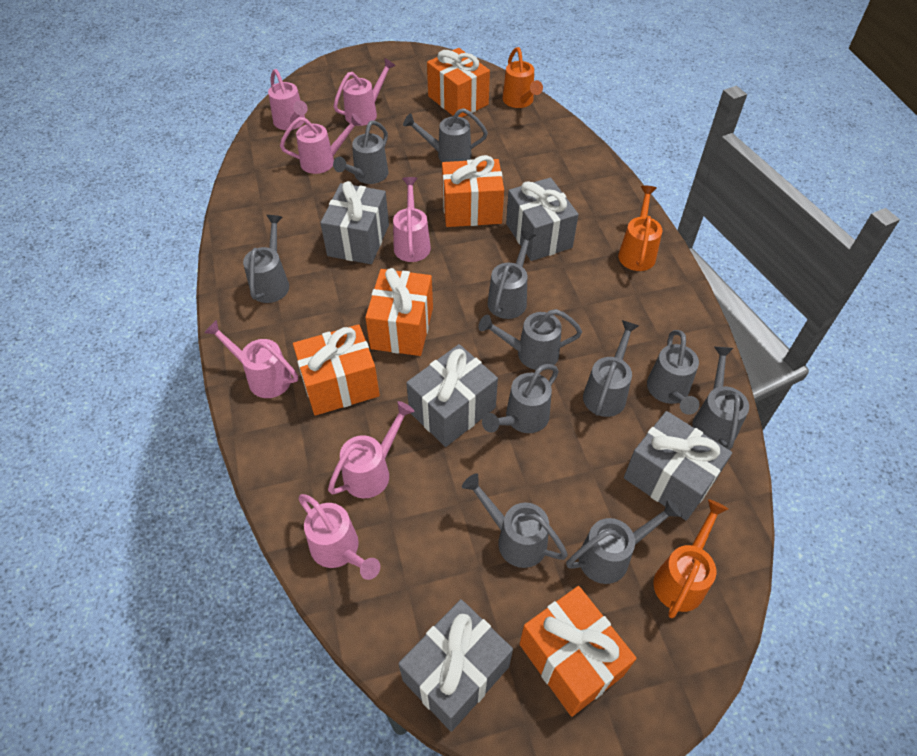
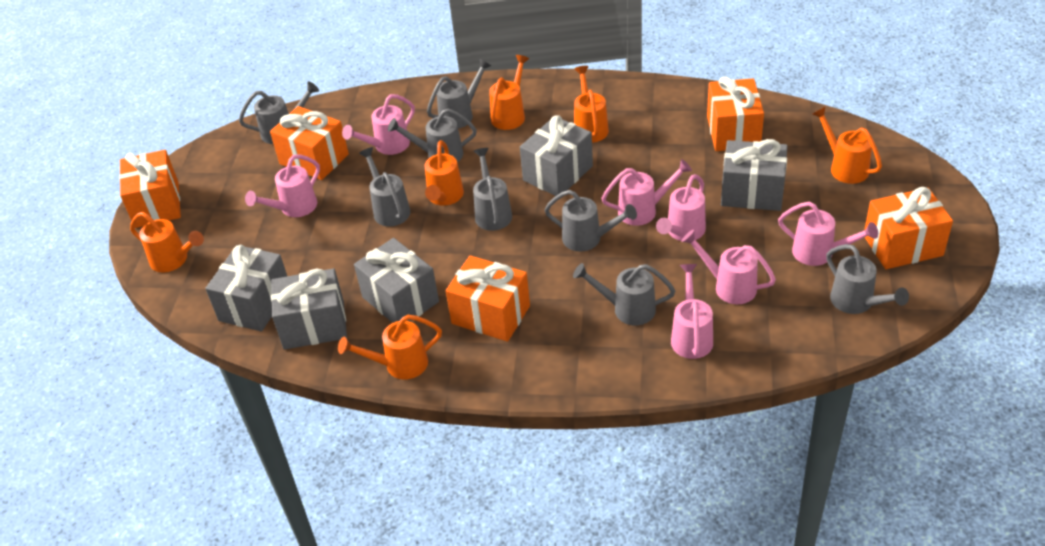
grey watering can: [243,215,289,303] [333,121,388,184] [403,108,488,162] [462,473,568,568] [478,309,582,370] [482,364,559,433] [488,231,536,319] [566,499,681,584] [583,320,639,417] [647,330,699,415] [692,347,749,450] = 11 -> [239,81,319,144] [359,147,410,227] [388,109,477,162] [427,59,492,128] [473,148,512,231] [544,190,637,251] [573,263,675,325] [826,244,909,314] = 8
orange watering can: [503,47,543,108] [618,186,662,271] [654,499,728,618] = 3 -> [130,212,204,272] [338,315,442,380] [425,140,464,206] [489,55,529,130] [574,66,609,143] [813,106,882,184] = 6

